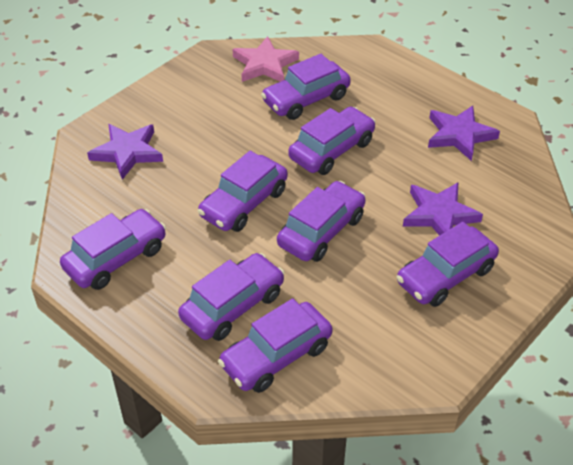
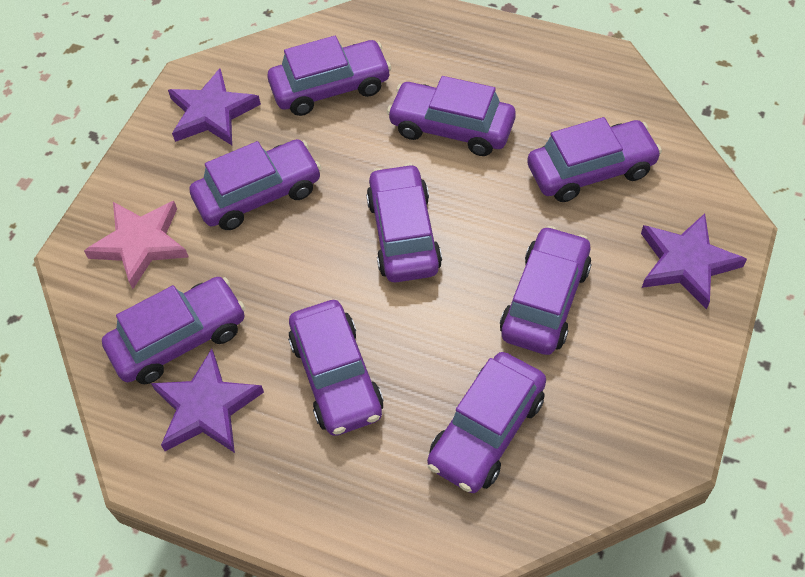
purple car: [60,209,166,290] [178,253,285,341] [198,151,288,232] [218,298,332,393] [261,54,351,120] [277,181,366,262] [288,107,376,175] [396,222,499,307] = 8 -> [102,277,245,384] [189,139,321,230] [268,36,391,116] [288,300,384,436] [366,164,442,282] [387,76,516,156] [427,352,546,493] [500,226,591,355] [527,117,662,202] = 9

